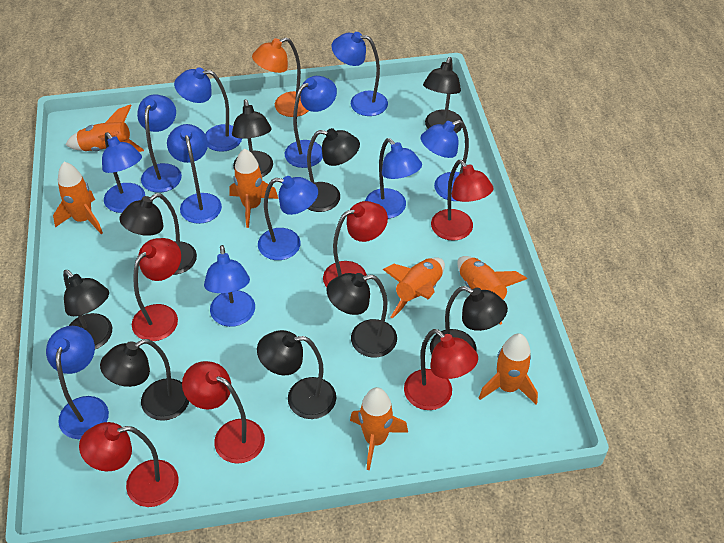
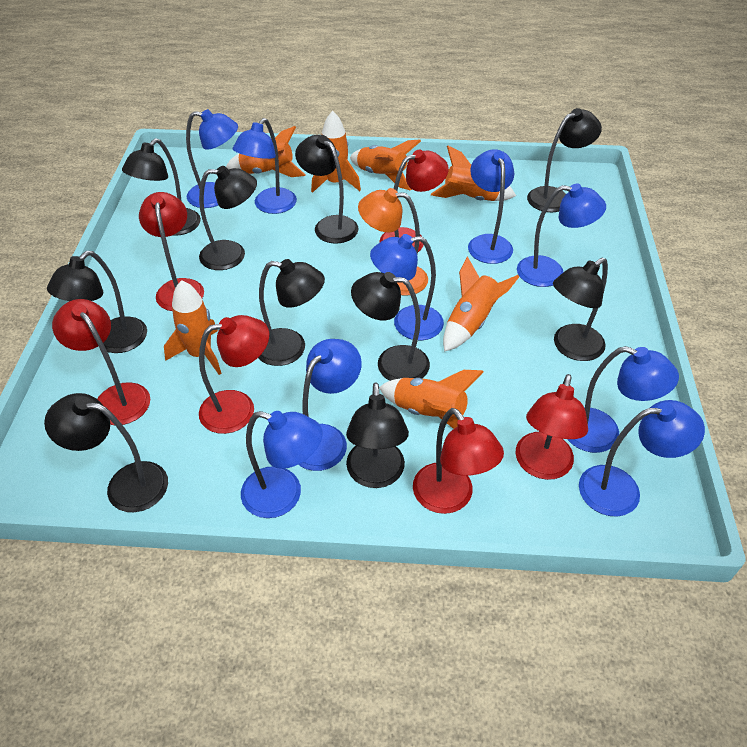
black lamp: [63,270,112,349] [100,339,189,421] [120,193,197,275] [232,99,273,177] [257,330,336,419] [307,128,360,212] [327,273,397,358] [423,57,463,133] [430,286,508,355] = 9 -> [44,393,168,512] [47,251,147,353] [122,138,201,236] [199,166,257,270] [258,259,325,366] [295,135,359,244] [346,382,409,488] [351,272,430,381] [527,108,602,212] [553,258,608,361] = 10
blue lamp: [46,326,109,439] [102,132,145,213] [137,94,182,193] [167,124,222,224] [174,68,242,152] [204,245,255,327] [258,176,318,260] [285,76,337,168] [331,32,388,116] [365,138,422,219] [421,120,469,201] = 11 -> [186,109,238,208] [233,118,297,214] [241,411,323,518] [298,339,362,471] [370,234,444,340] [468,149,514,264] [517,184,606,287] [567,346,679,453] [579,400,705,517] = 9

